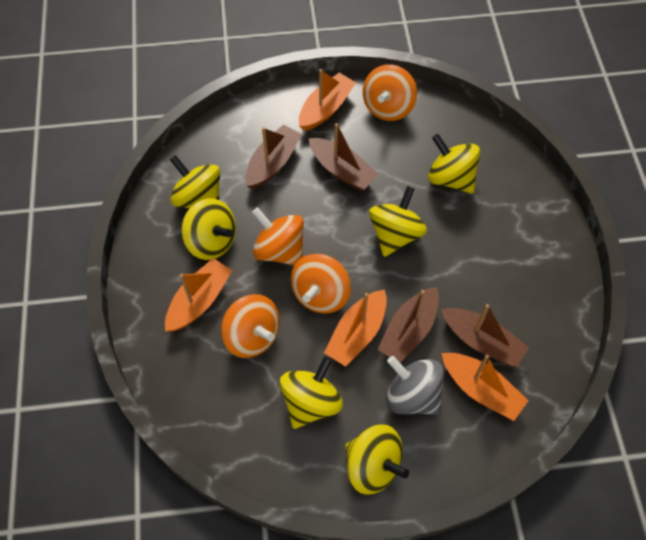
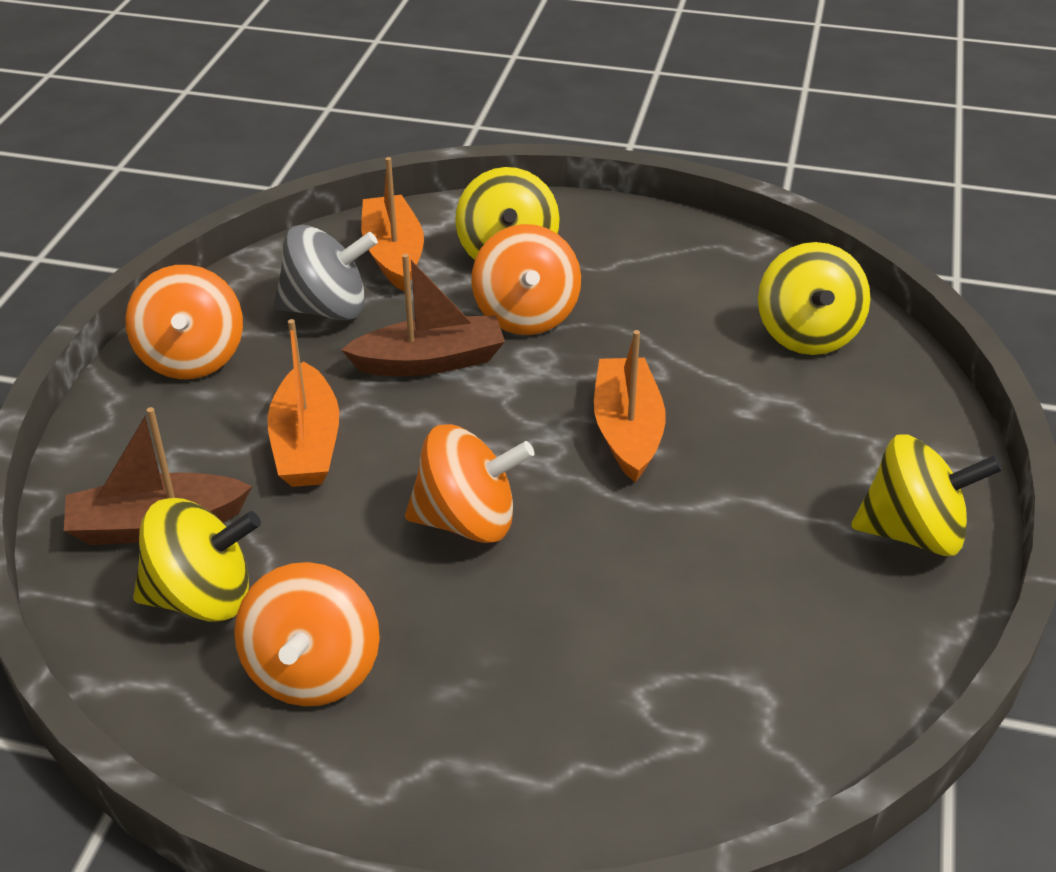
brown boat: [245,125,302,189] [309,123,379,191] [377,287,439,363] [441,304,529,367] = 4 -> [64,407,252,545] [341,254,505,376] = 2
orange boat: [165,258,233,331] [299,69,356,131] [324,289,387,367] [442,353,528,421] = 4 -> [267,319,339,487] [361,157,424,291] [594,330,666,482] = 3
yellow spinning top: [170,155,220,208] [181,198,236,260] [280,356,343,429] [345,424,409,494] [369,186,427,257] [428,134,480,194] = 6 -> [133,498,261,622] [455,167,560,260] [758,242,870,355] [851,434,1002,556] = 4

